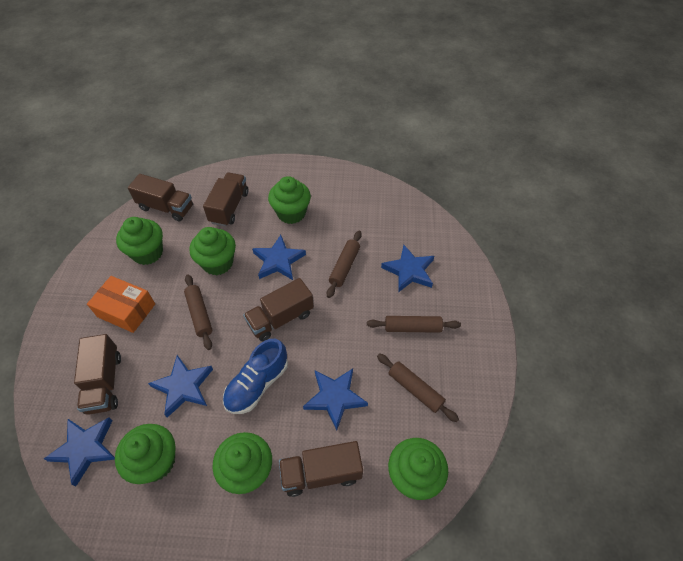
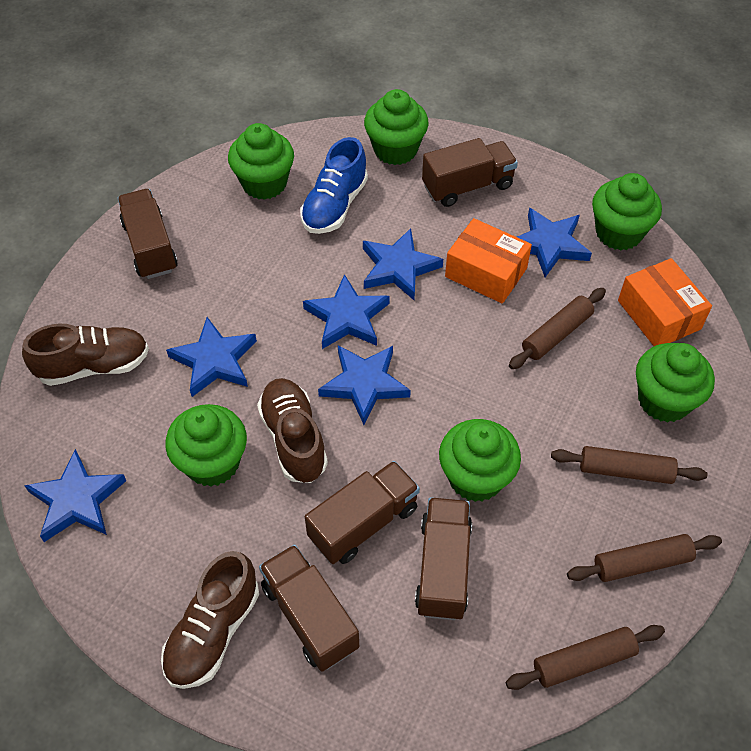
blue star: [44,417,115,486] [148,355,213,418] [252,235,306,280] [303,368,368,430] [381,245,434,293] = 5 -> [24,449,126,542] [166,317,257,397] [303,274,390,349] [318,345,411,425] [363,228,443,300] [517,208,592,277] = 6
brown shoe: none = 0 -> [22,324,149,386] [161,551,259,689] [257,378,328,483] = 3
orange box: [87,276,155,333] = 1 -> [445,218,532,304] [618,258,712,346] = 2

